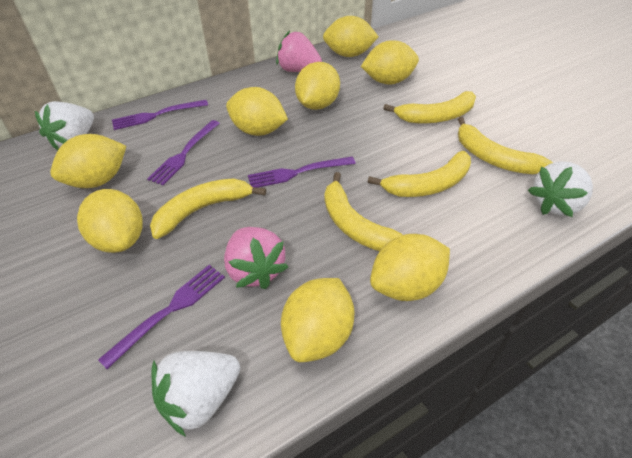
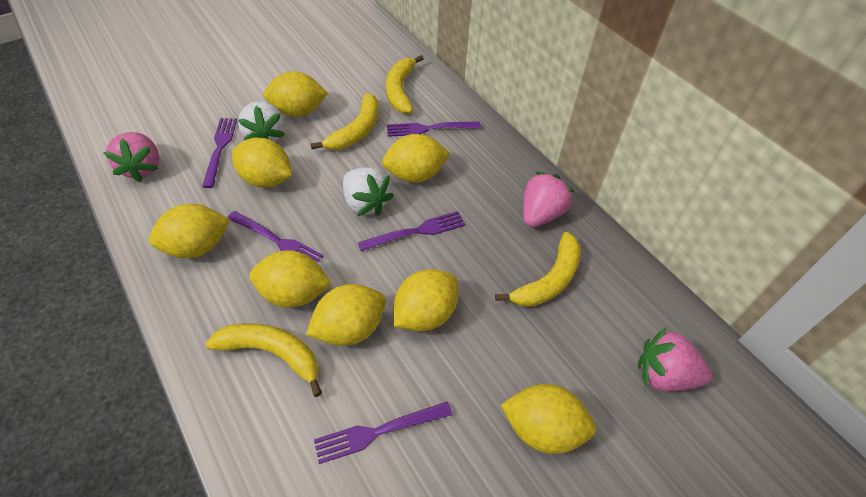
pink strawberry: [224,227,288,289] [276,30,322,72] = 2 -> [103,132,160,182] [523,171,574,227] [638,328,712,391] = 3
purple fork: [98,265,225,369] [112,100,208,130] [147,120,220,185] [248,157,356,188] = 4 -> [202,118,237,188] [227,211,323,262] [314,402,452,464] [358,211,465,251] [387,122,481,137] = 5
white strawberry: [35,101,94,150] [151,351,240,437] [528,161,593,217] = 3 -> [238,101,285,142] [343,167,394,216] = 2
yellow banana: [150,178,266,239] [325,172,403,251] [368,151,471,197] [383,91,476,123] [458,117,553,174] = 5 -> [205,323,322,397] [310,93,379,150] [386,55,424,113] [495,232,581,307] = 4

